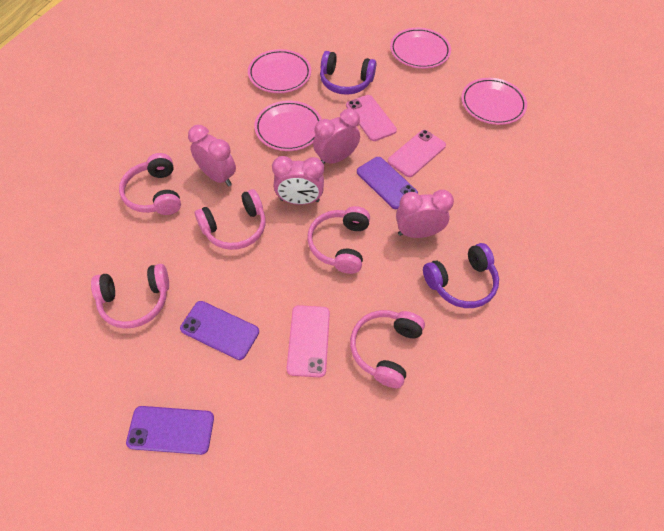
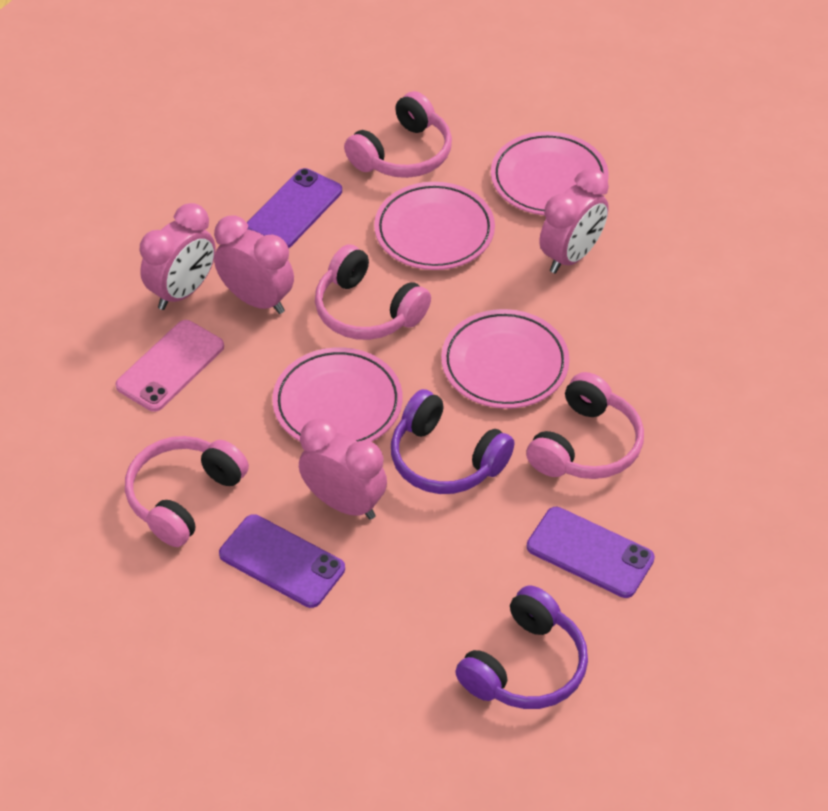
pink headphones: [91,264,169,329] [119,153,181,215] [195,189,266,250] [307,206,370,274] [350,310,425,388] = 5 -> [125,436,249,547] [315,244,431,340] [344,91,452,178] [526,372,644,479] = 4
pink phone: [286,305,330,377] [346,95,397,141] [388,130,446,177] = 3 -> [116,320,224,412] = 1

